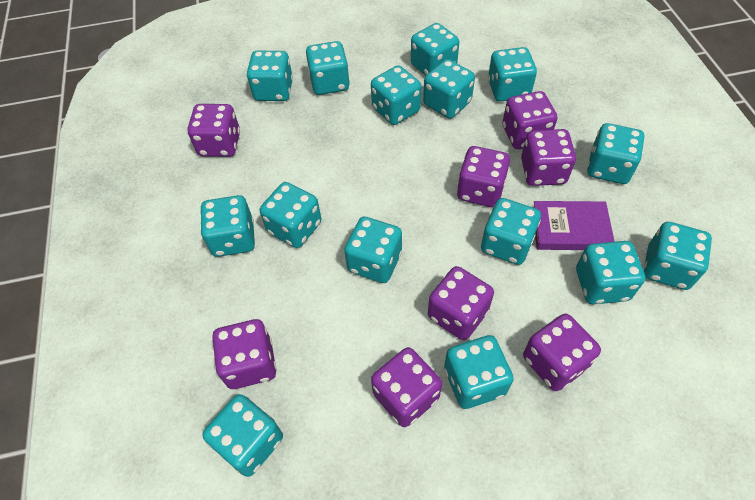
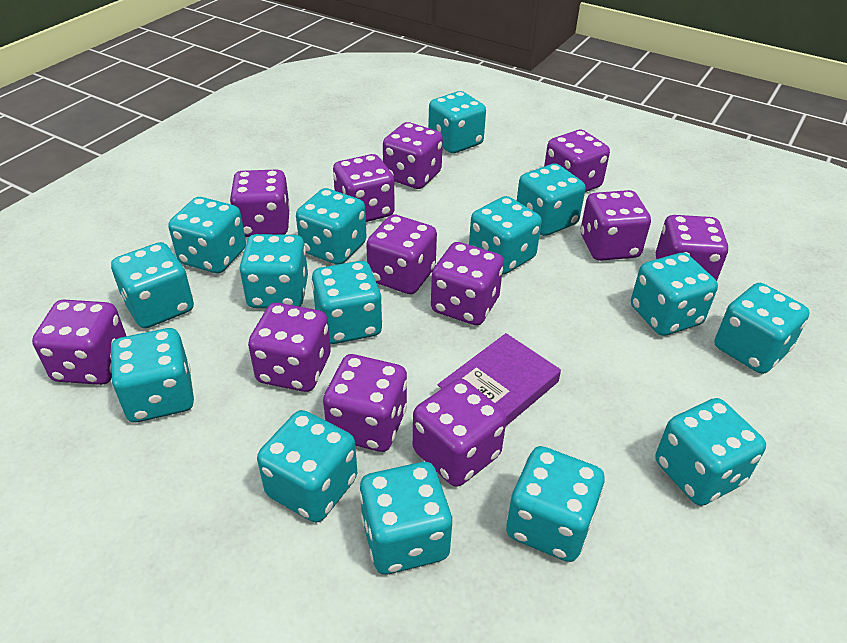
purple dice: [187,104,240,157] [212,319,276,389] [371,347,442,427] [428,266,494,340] [457,146,510,207] [502,91,557,149] [521,129,576,186] [523,314,601,391] = 8 -> [32,300,126,385] [230,169,290,237] [248,303,331,392] [323,354,407,452] [333,154,395,222] [366,214,437,294] [383,122,443,189] [413,379,507,487] [431,242,504,325] [544,130,610,192] [581,190,651,261] [656,215,728,281] = 12

